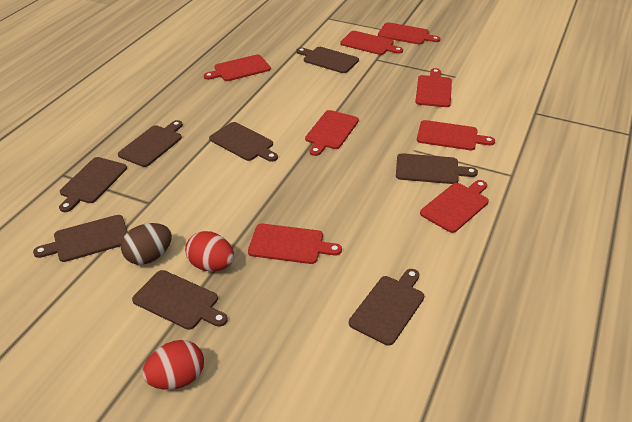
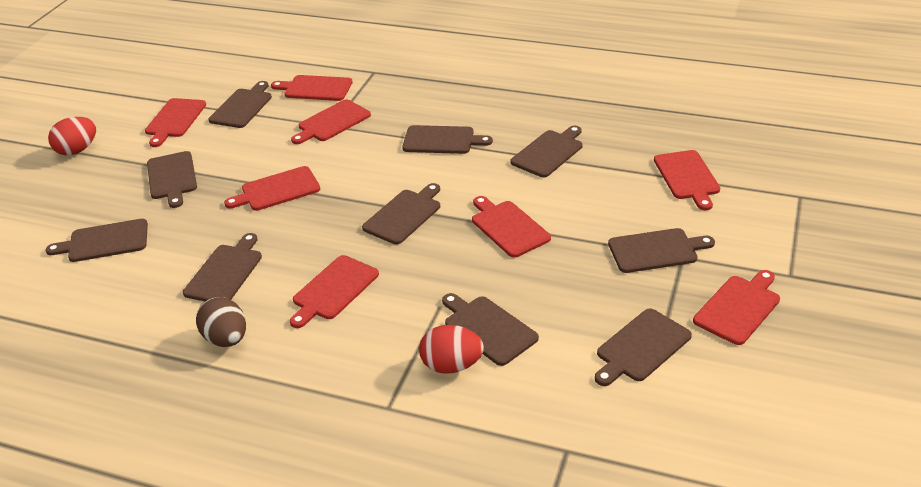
brown cutting board: [33,215,128,262] [59,157,127,212] [118,120,183,167] [132,270,228,330] [209,122,278,162] [297,47,359,73] [349,269,424,346] [396,153,478,184] = 8 -> [46,219,148,262] [147,151,197,208] [183,233,262,301] [208,81,272,128] [362,183,440,244] [402,125,493,154] [442,293,539,366] [510,126,583,177] [595,308,692,386] [608,228,715,273] = 10

